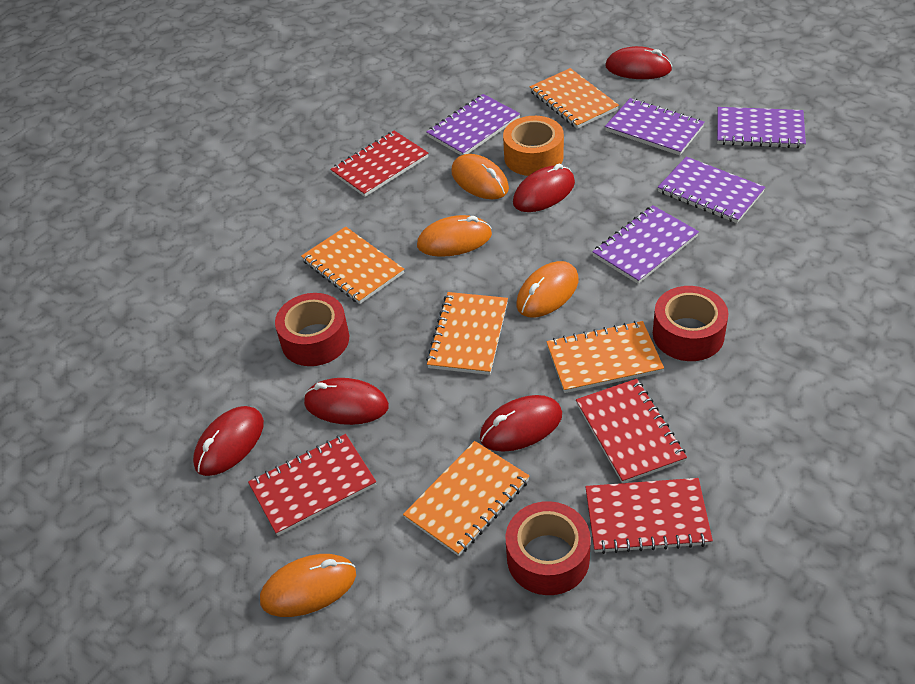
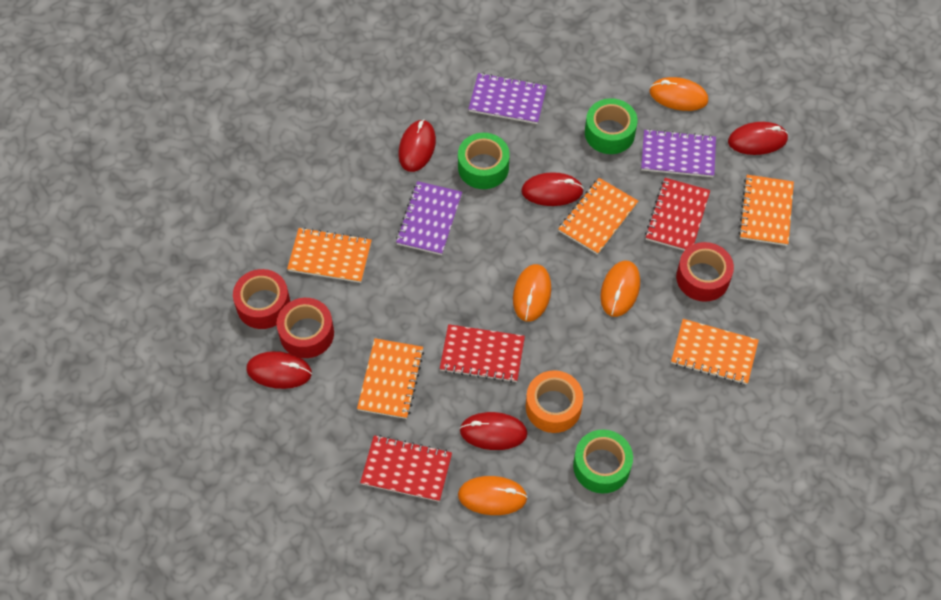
green tape: none = 0 -> [458,133,510,189] [573,429,633,494] [585,98,637,154] = 3
purple notebook: [426,94,520,155] [592,205,699,284] [605,98,705,155] [658,157,765,223] [717,107,806,148] = 5 -> [396,181,462,255] [468,73,547,124] [641,129,716,177] = 3
red notebook: [248,434,376,536] [330,131,428,197] [576,379,687,483] [585,478,713,554] = 4 -> [360,435,452,502] [440,324,525,383] [645,178,710,251] = 3

